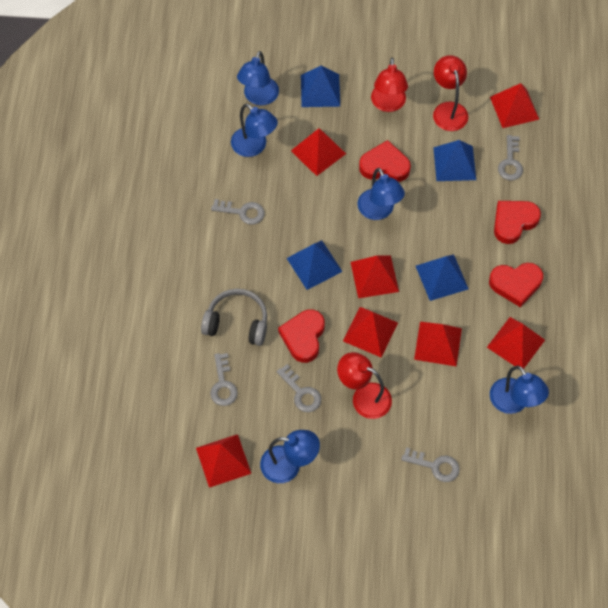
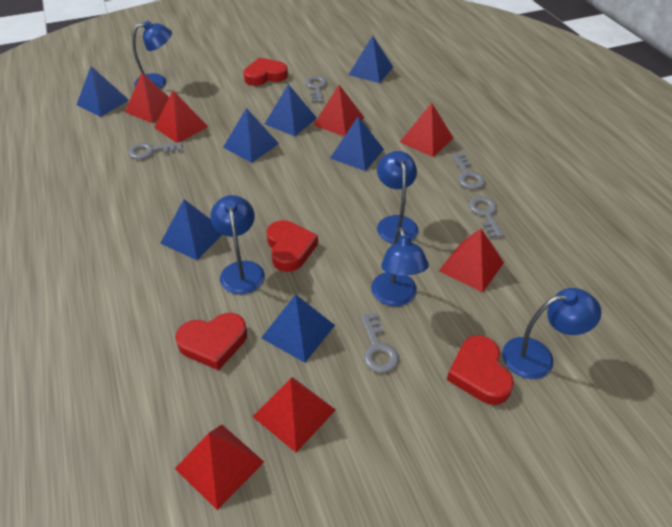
blue pyramid: [287,240,343,290] [301,66,340,107] [416,254,469,301] [433,140,476,181] = 4 -> [77,66,129,117] [160,199,222,260] [223,108,279,163] [261,294,335,363] [265,84,317,136] [330,116,384,171] [349,35,393,83] = 7
grey headphones: [201,289,267,346] = 1 -> none = 0
red lamp: [337,352,392,419] [371,58,408,112] [433,55,468,131] = 3 -> none = 0

